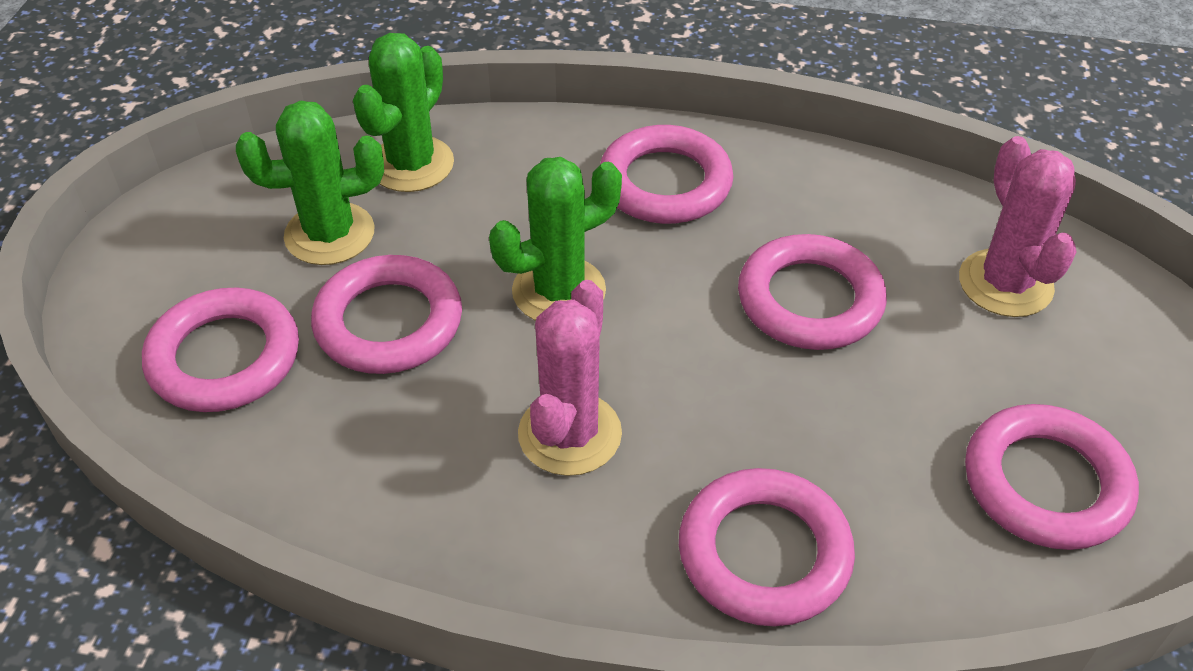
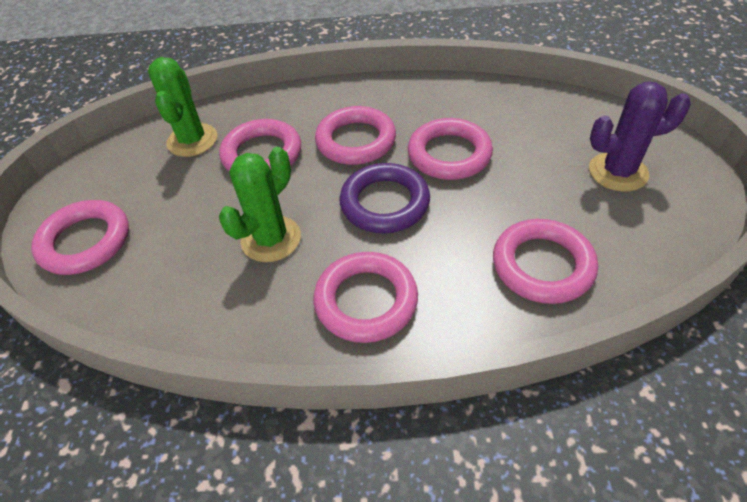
green cactus: [236,100,384,265] [353,33,454,192] [489,157,622,321] = 3 -> [148,57,217,157] [219,147,301,262] = 2
pink cactus: [518,280,622,476] [959,136,1077,317] = 2 -> none = 0
purple cactus: none = 0 -> [589,82,691,192] = 1
purple ring: none = 0 -> [339,163,430,233] = 1

